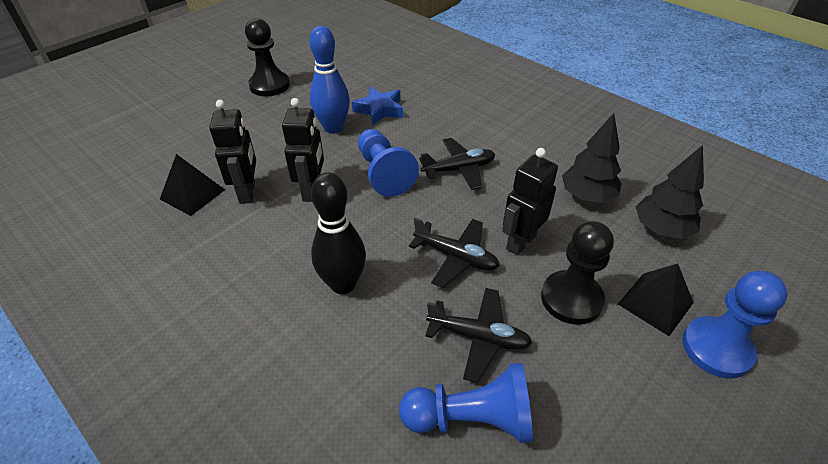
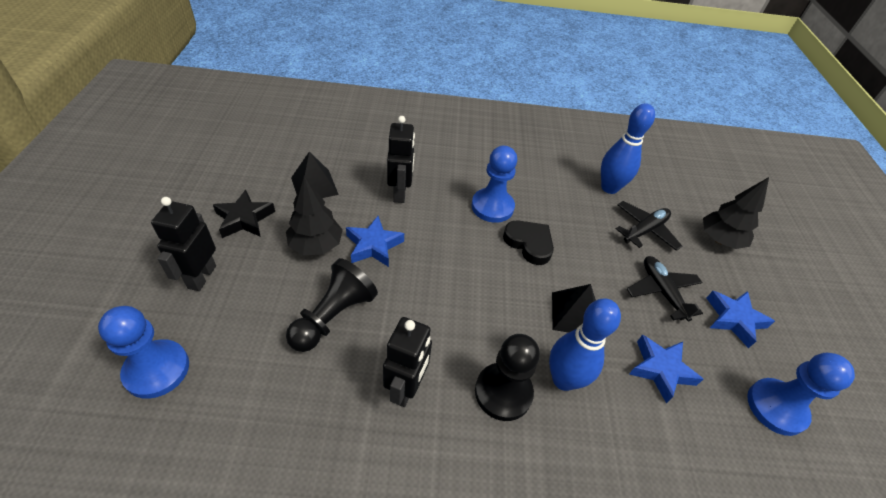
black bowling pin: [311,172,366,294] = 1 -> none = 0
black heart: none = 0 -> [503,220,554,265] = 1
black plane: [409,218,500,288] [419,138,495,190] [425,288,532,383] = 3 -> [616,201,682,251] [627,256,703,322] = 2
black star: none = 0 -> [213,190,275,238] = 1
blue bowling pin: [309,26,350,134] = 1 -> [549,299,621,391] [601,103,655,194] = 2
blue star: [352,87,403,125] = 1 -> [346,216,404,267] [629,335,703,403] [706,291,775,348] = 3

